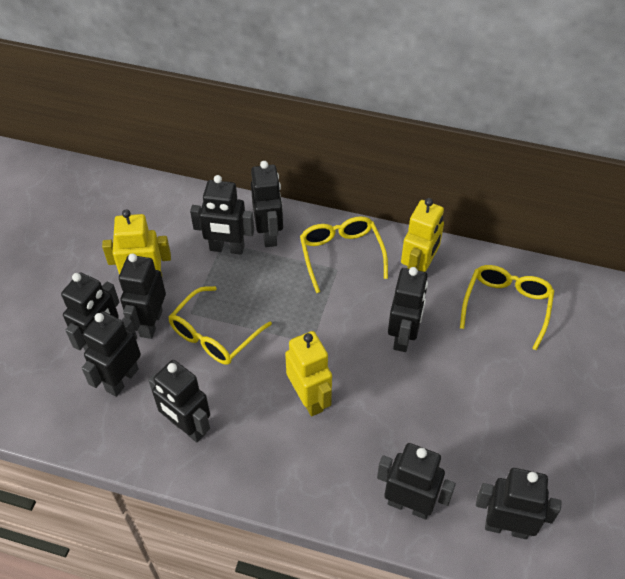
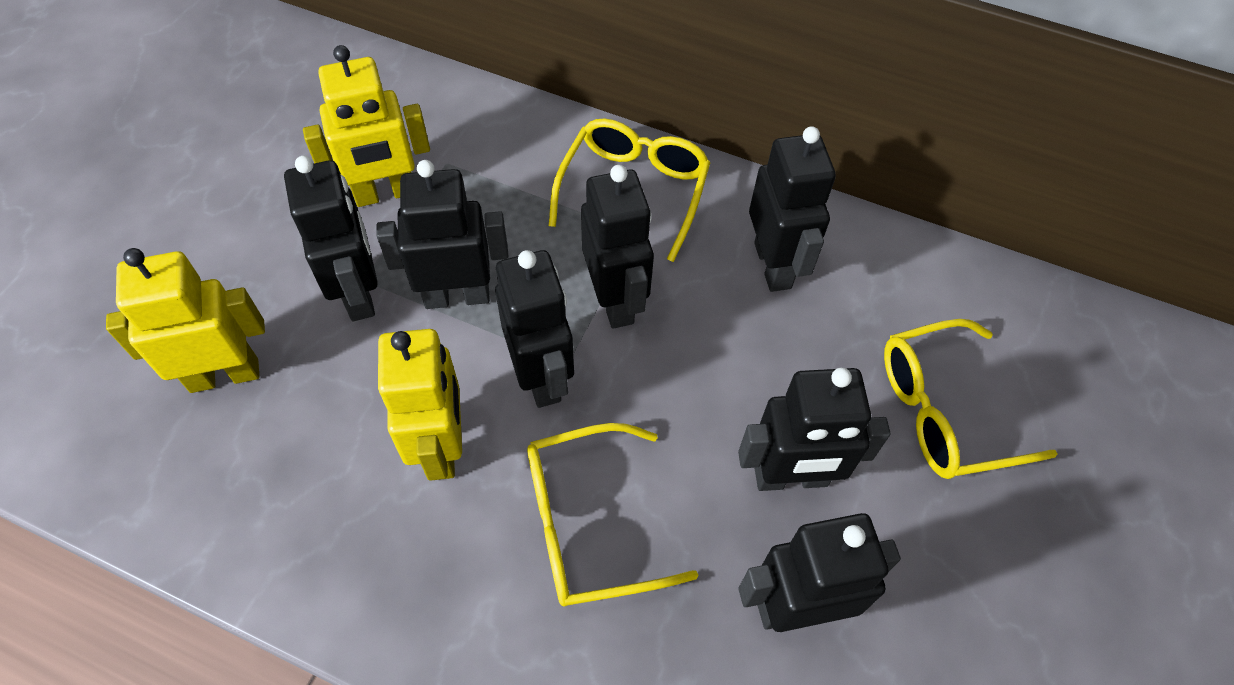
black robot: [61,273,119,351] [82,311,141,397] [119,253,166,339] [148,360,210,442] [190,175,254,255] [251,161,283,247] [377,443,456,520] [388,267,428,352] [476,468,562,539] = 9 -> [284,156,378,321] [376,160,509,309] [495,250,574,408] [581,165,654,329] [738,368,890,491] [738,513,901,632] [749,126,836,292] = 7

